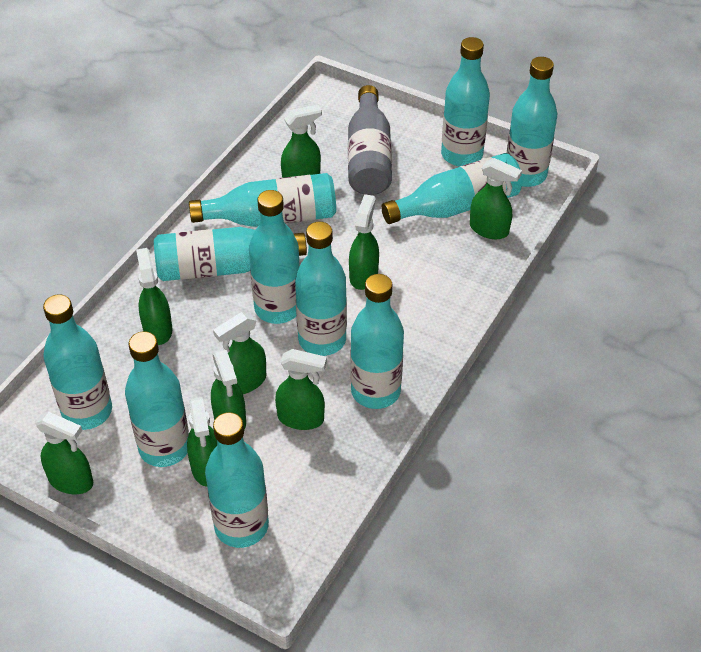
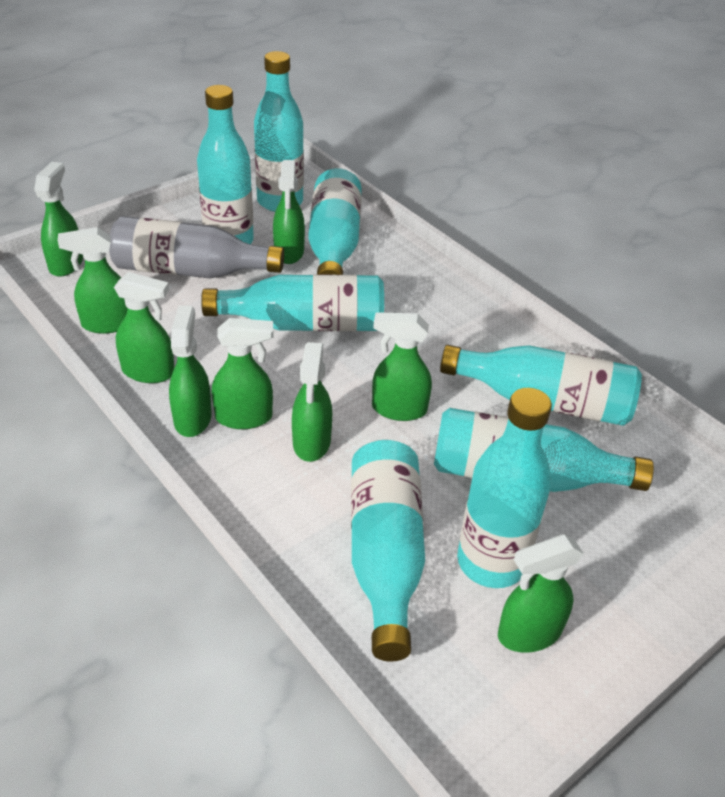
turquoise bottle: [43,294,112,430] [125,331,189,467] [154,227,307,281] [189,173,336,227] [205,412,269,548] [249,190,300,324] [295,222,347,356] [350,274,404,409] [381,153,523,224] [441,37,490,167] [507,57,557,187] = 11 -> [197,85,254,244] [201,274,384,331] [254,51,304,212] [308,168,362,275] [351,440,425,661] [434,408,654,492] [440,345,642,426] [457,388,552,588] = 8

